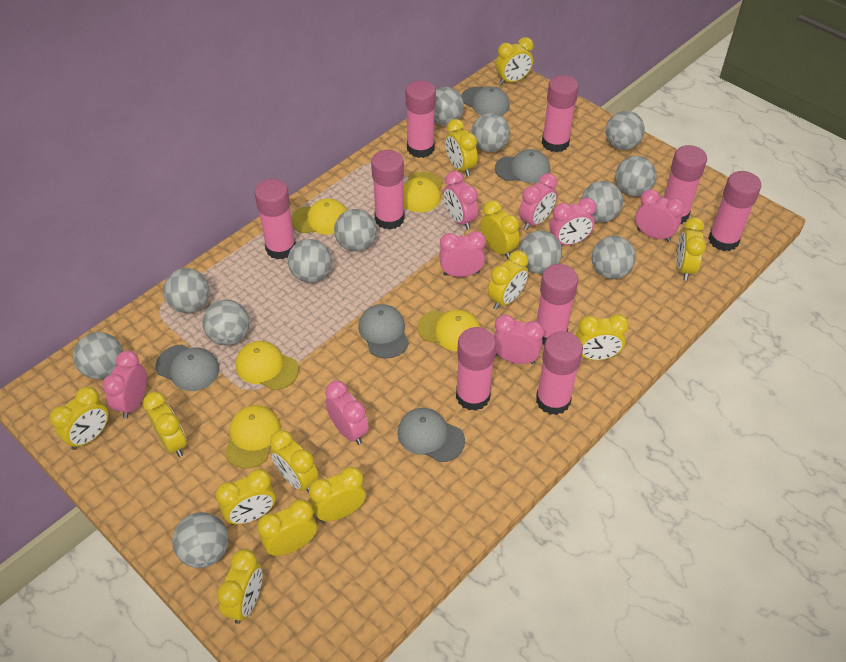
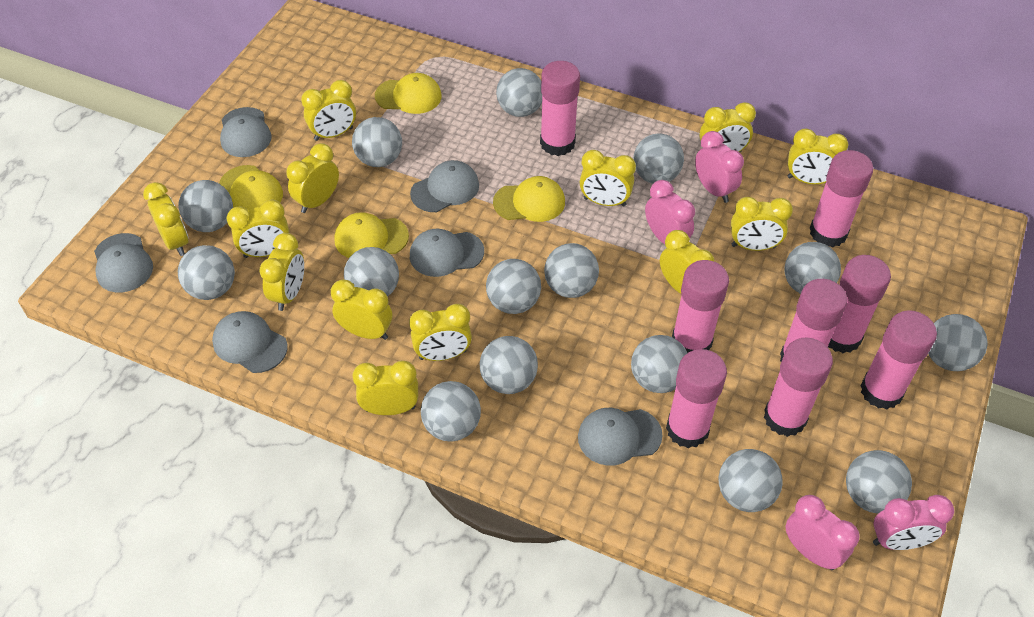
grey ball: [73,332,123,379] [163,268,209,313] [172,512,228,568] [202,299,249,345] [288,239,332,283] [334,209,377,251] [434,87,464,125] [472,113,510,152] [519,230,562,274] [581,181,623,222] [591,236,636,279] [606,111,645,150] [615,156,656,197] = 13 -> [178,180,233,232] [178,245,235,300] [344,247,399,297] [352,117,402,167] [421,381,481,442] [480,336,538,394] [486,259,541,314] [496,68,542,117] [544,243,599,298] [631,335,687,393] [633,133,684,184] [719,449,783,512] [784,242,841,294] [846,450,912,514] [928,314,988,371] = 15
grey cap: [155,345,220,391] [358,304,409,359] [397,408,465,462] [461,86,510,116] [495,149,550,183] = 5 -> [94,233,153,292] [212,311,288,373] [220,107,271,157] [410,160,479,212] [410,229,484,277] [578,408,663,466] = 6
pink clock: [102,350,147,419] [325,381,369,445] [439,231,486,277] [443,171,478,230] [494,315,544,364] [519,173,557,230] [550,198,596,245] [636,189,685,242] = 8 -> [645,180,695,244] [695,131,744,203] [785,495,860,570] [873,495,954,550] = 4
pink glue stick: [254,179,296,259] [371,150,405,230] [406,80,436,158] [456,327,496,411] [536,264,578,345] [536,331,583,415] [542,75,579,152] [664,145,707,224] [708,171,761,251] = 9 -> [540,61,580,156] [666,349,727,448] [672,260,729,353] [764,337,833,437] [780,279,848,362] [809,150,873,247] [828,255,891,353] [860,310,937,409] = 8
yellow cap: [224,405,281,469] [236,341,299,390] [291,198,347,235] [403,172,443,212] [417,310,480,351] = 5 -> [219,165,283,210] [334,212,409,258] [375,73,442,114] [493,176,565,222] = 4

